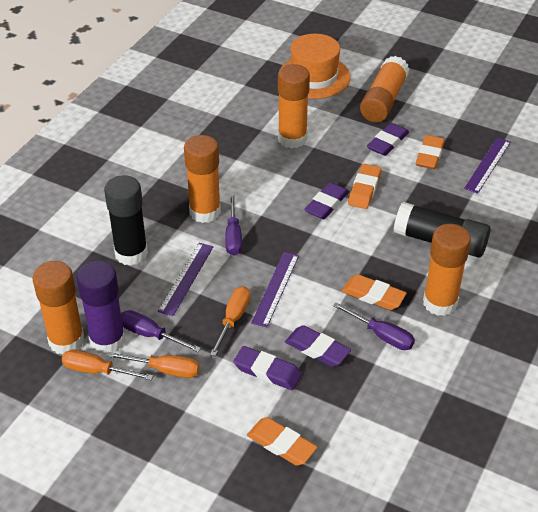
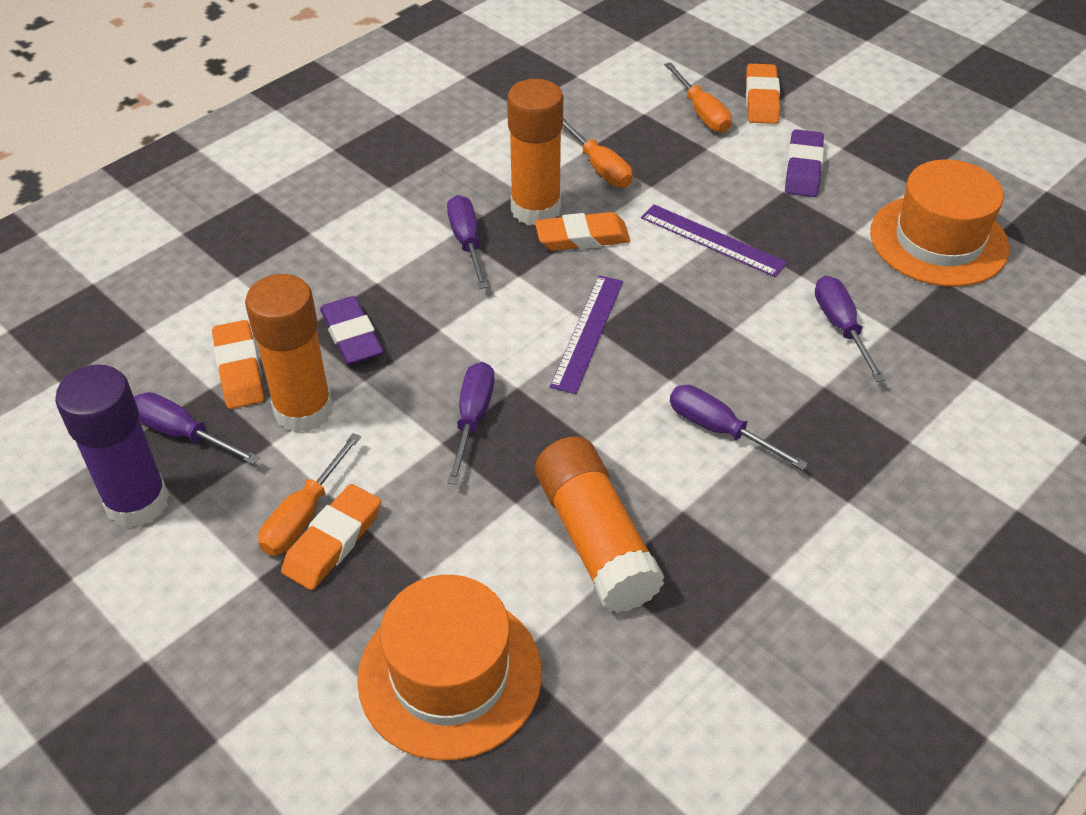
black glue stick: [104,175,148,266] [394,202,491,258] = 2 -> none = 0
orange glue stick: [33,261,85,355] [184,135,221,223] [278,64,310,149] [360,56,410,122] [423,224,471,316] = 5 -> [245,274,333,433] [507,79,563,225] [535,436,664,613] = 3
orange hat: [279,34,351,99] = 1 -> [357,575,542,761] [870,159,1010,287] = 2
purple eraser: [233,346,302,390] [285,325,351,367] [304,182,349,219] [367,123,409,156] = 4 -> [320,296,384,365] [785,129,824,197] = 2
purple ruler: [158,243,213,316] [251,252,299,327] [464,137,511,194] = 3 -> [550,275,623,394] [641,204,787,277] = 2
purple screwdriver: [121,310,201,352] [225,194,242,256] [333,302,415,350] = 3 -> [134,392,260,464] [447,195,488,289] [447,362,495,484] [670,385,808,470] [815,276,885,382] = 5

